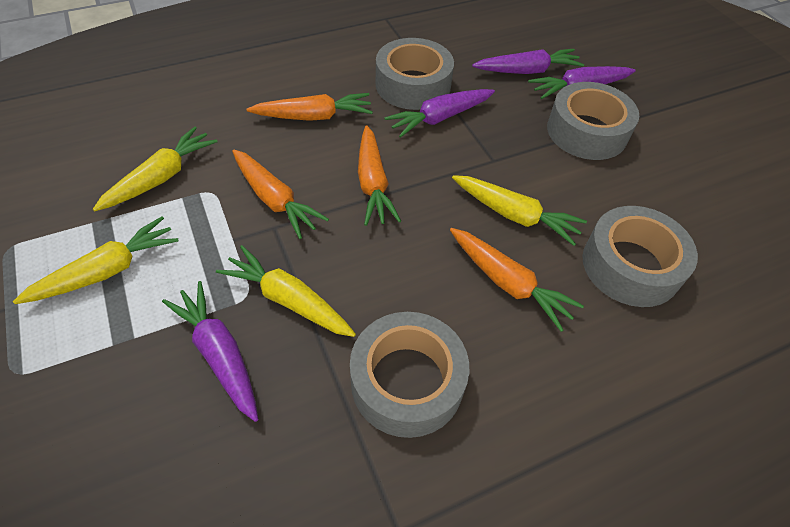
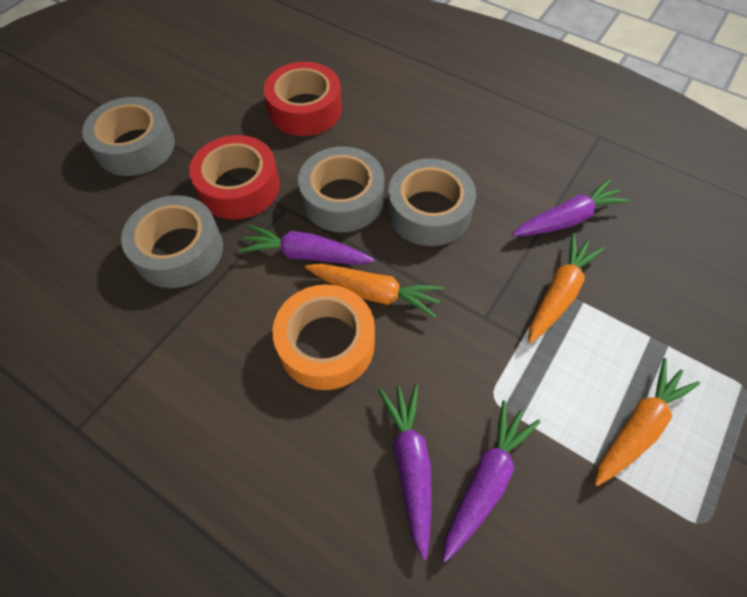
orange carrot: [232,150,329,239] [247,93,373,121] [358,125,401,226] [450,228,584,332] = 4 -> [305,264,444,318] [528,233,605,343] [594,358,700,486] = 3
orange tape: none = 0 -> [273,284,375,390] = 1
red tape: none = 0 -> [189,135,280,219] [264,62,342,136] = 2
yellow carrot: [13,217,179,304] [93,127,218,211] [216,245,356,337] [452,175,587,246] = 4 -> none = 0

